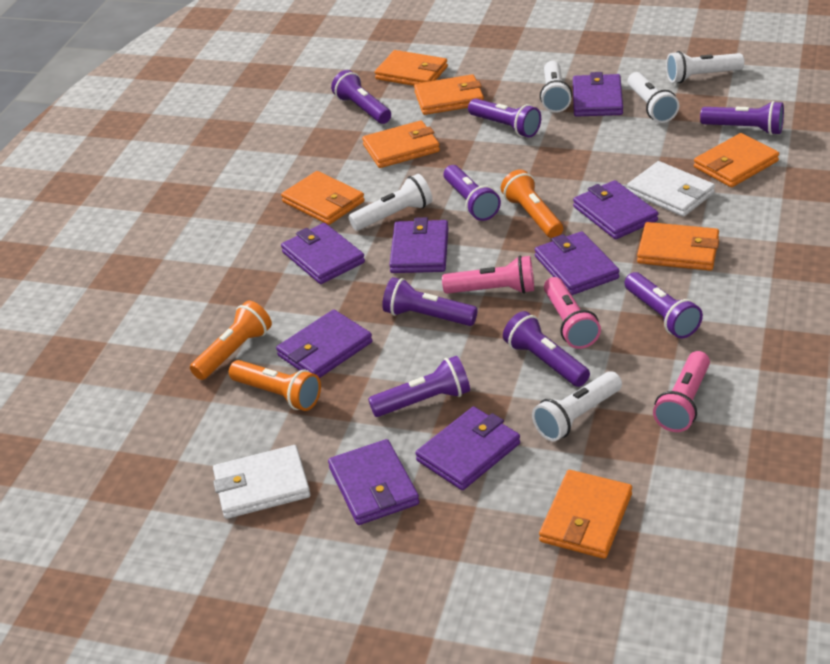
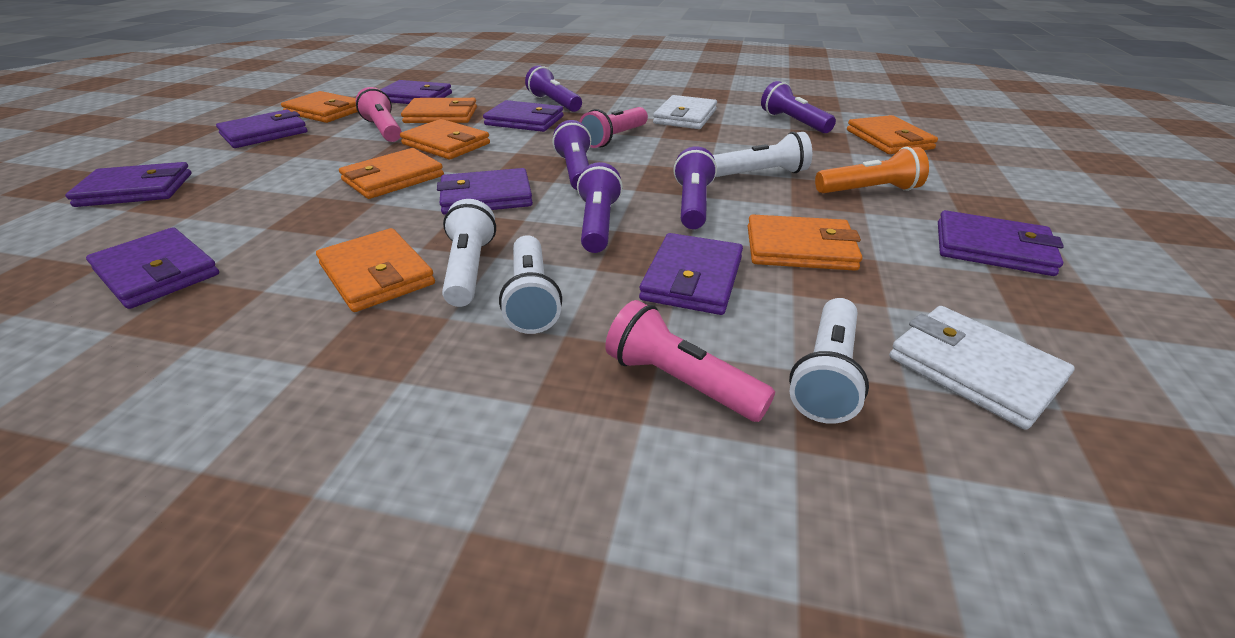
orange flashlight: [190,300,272,380] [229,360,321,411] [501,169,563,238] = 3 -> [815,147,929,193] = 1
purple flashlight: [331,70,391,124] [368,356,470,417] [382,277,478,326] [444,165,501,221] [468,98,541,138] [503,311,590,387] [624,272,703,339] [700,101,784,135] = 8 -> [525,65,582,112] [552,120,591,190] [577,162,623,253] [673,146,717,229] [761,81,836,133] = 5
white flashlight: [349,174,432,231] [532,371,622,441] [540,61,572,113] [628,72,679,123] [666,51,744,83] = 5 -> [442,199,496,307] [499,235,562,334] [713,132,812,177] [789,298,869,424] = 4

